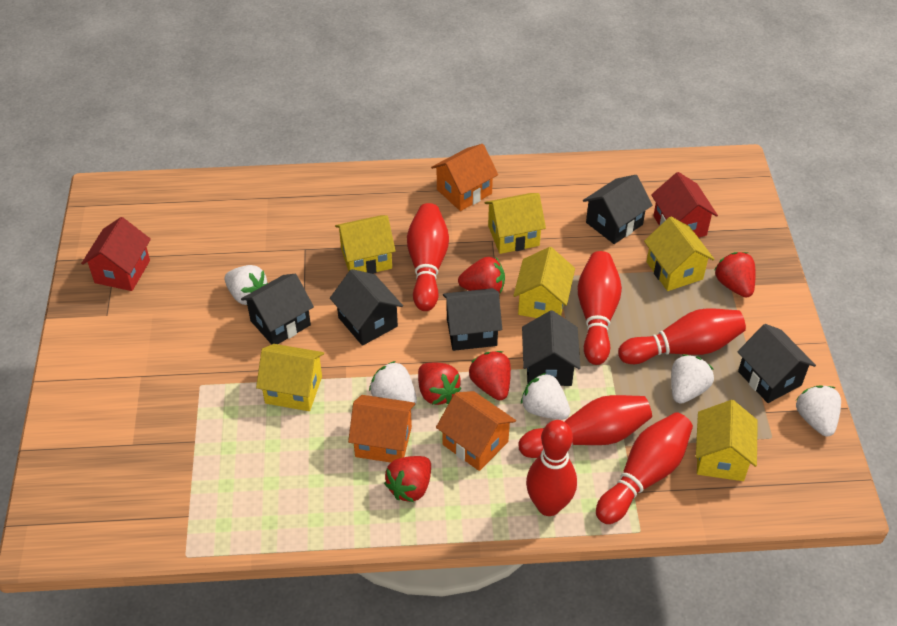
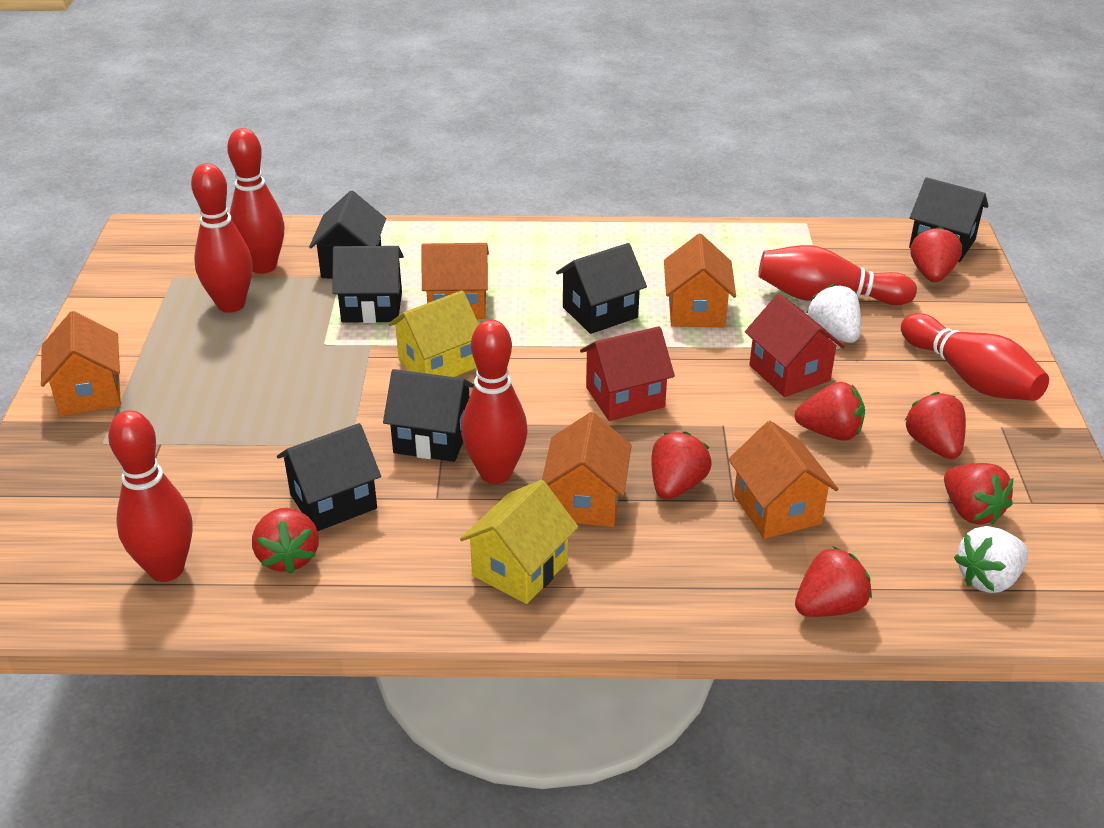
orange house: [348,395,415,463] [431,144,498,211] [436,391,516,471] = 3 -> [41,311,121,416] [422,243,489,319] [542,412,632,527] [664,234,736,327] [728,421,838,539] = 5
red strawberry: [384,456,431,502] [418,363,461,405] [458,257,505,294] [469,351,511,400] [715,252,756,297] = 5 -> [252,508,319,574] [651,431,712,500] [794,382,865,441] [795,547,872,617] [904,392,966,459] [911,226,962,282] [944,463,1013,525] = 7
white strawberry: [224,265,268,305] [369,361,417,404] [521,372,570,420] [671,354,714,404] [796,385,841,437] = 5 -> [806,284,861,343] [954,526,1028,593] = 2
yellow house: [256,344,324,411] [335,215,396,274] [485,193,546,254] [513,247,575,318] [644,217,714,291] [696,400,758,481] = 6 -> [388,290,479,377] [460,480,578,604] = 2

